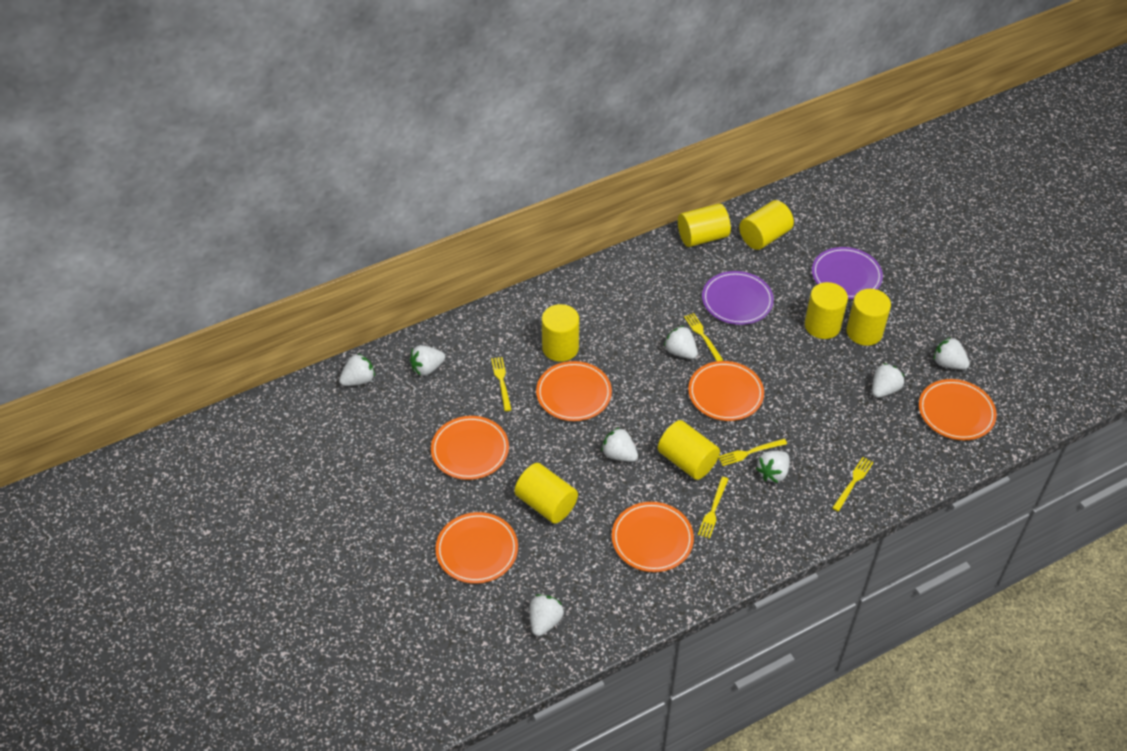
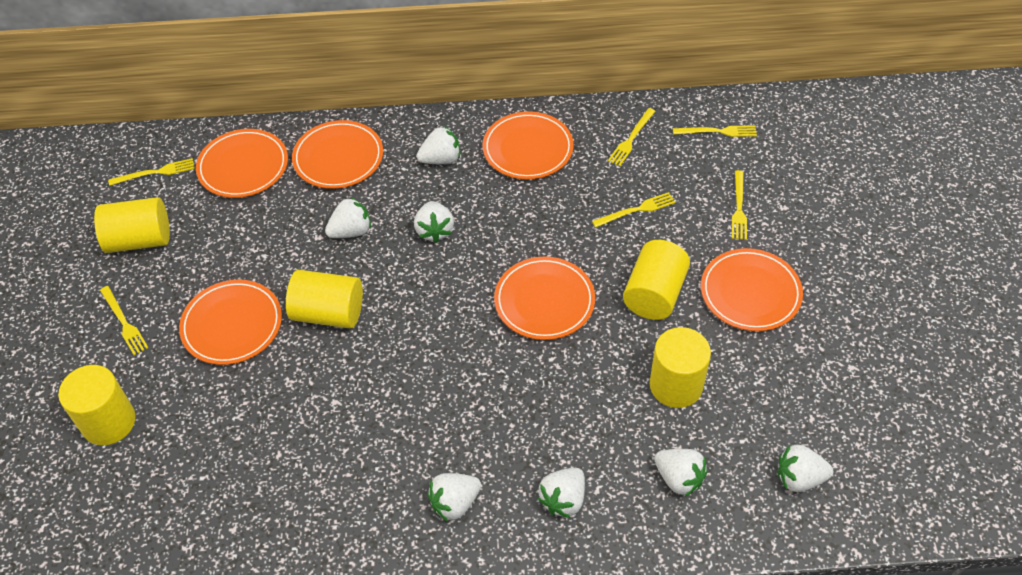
purple plate: [702,271,774,325] [812,247,883,299] = 2 -> none = 0
white strawberry: [339,354,375,386] [410,345,445,376] [529,594,564,636] [601,427,638,462] [664,326,698,359] [756,451,790,483] [872,363,905,398] [934,337,970,370] = 8 -> [325,197,371,238] [414,201,454,243] [417,126,460,164] [427,473,481,522] [537,468,585,518] [654,449,708,497] [778,445,833,492] = 7
yellow cylinder: [514,463,578,524] [542,304,579,362] [658,420,720,480] [678,203,731,247] [739,200,794,250] [805,282,848,339] [846,289,891,346] = 7 -> [58,365,135,445] [94,197,170,253] [286,270,363,328] [623,240,690,320] [650,327,711,408] = 5
yellow fork: [491,357,512,411] [684,313,723,361] [698,477,728,539] [718,439,787,466] [832,457,874,512] = 5 -> [100,286,148,355] [108,158,195,186] [592,192,676,228] [608,108,655,166] [673,125,757,137] [732,170,747,240] = 6

